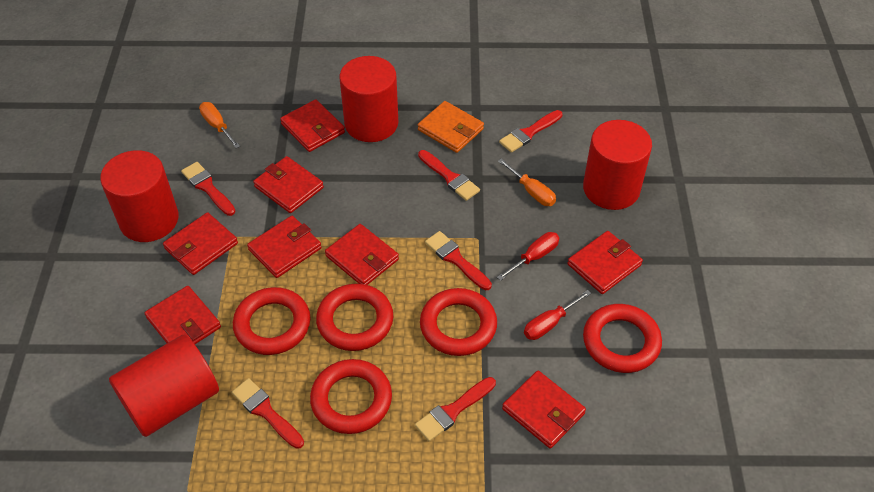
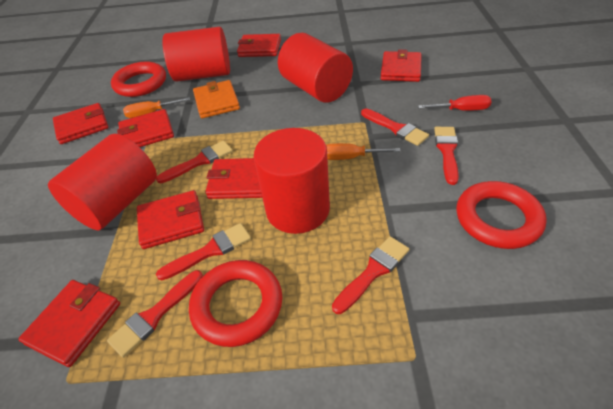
red ring: [233,287,310,355] [310,359,392,434] [316,284,393,351] [420,288,497,356] [583,304,662,373] = 5 -> [111,62,166,97] [189,260,282,347] [456,181,547,249] = 3
red screwdriver: [497,232,559,281] [524,290,591,340] = 2 -> [418,95,492,111] = 1
red wallet: [145,286,221,344] [163,212,238,275] [247,216,322,278] [253,156,324,213] [280,99,345,152] [325,224,399,285] [502,371,586,448] [568,231,643,294] = 8 -> [18,280,120,367] [53,103,108,144] [117,109,174,147] [137,190,204,249] [205,158,262,199] [237,34,281,57] [380,49,422,82] = 7

